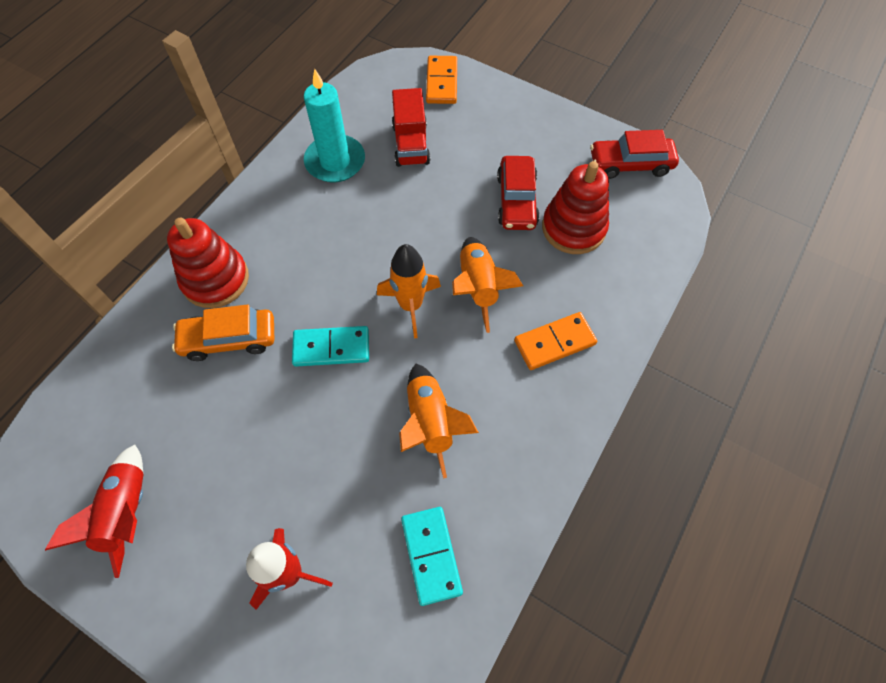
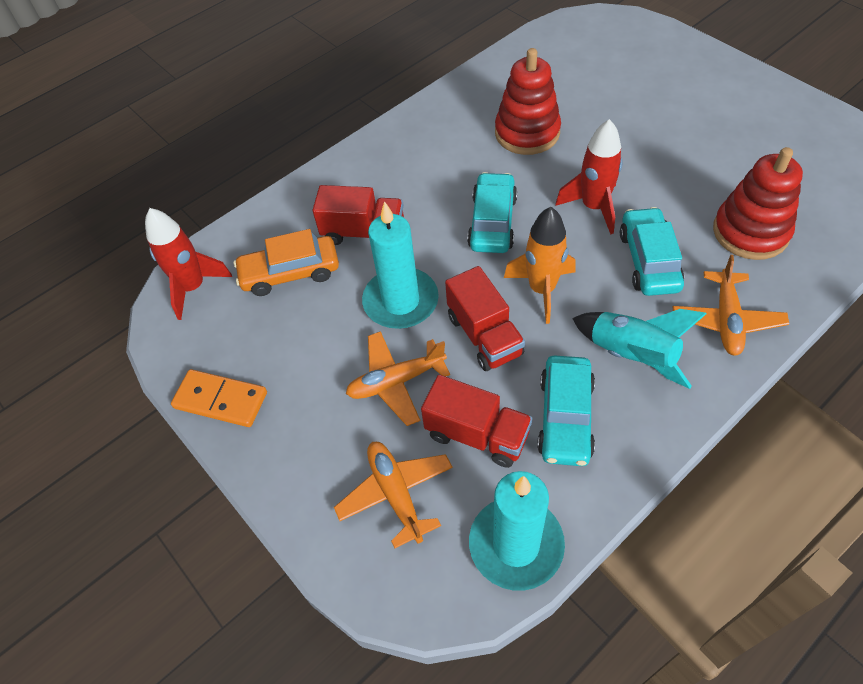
orange domino: [426,56,457,104] [514,312,597,370] = 2 -> [171,369,267,427] = 1
orange plane: none = 0 -> [334,442,453,549] [346,331,450,426] [673,255,789,356] = 3
orange rocket: [377,244,441,339] [399,364,479,479] [452,237,523,333] = 3 -> [504,207,576,324] = 1
red car: [497,156,540,230] [590,130,679,179] = 2 -> none = 0
red truck: [392,88,430,167] = 1 -> [313,185,404,245] [421,375,533,468] [445,266,525,371] = 3
turquoise candle: [304,69,365,182] = 1 -> [362,201,439,329] [469,471,565,591] = 2
turquoise car: none = 0 -> [467,172,517,253] [537,355,595,466] [620,207,684,296] = 3
turquoise domino: [292,326,369,367] [401,507,463,606] = 2 -> none = 0
turquoise rocket: none = 0 -> [572,309,707,389] = 1

